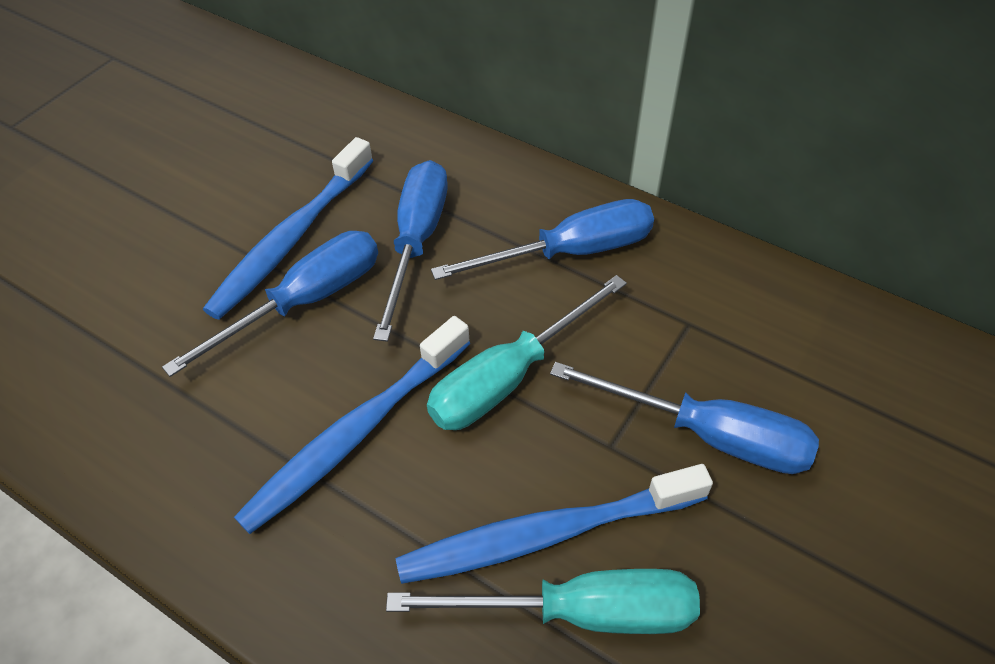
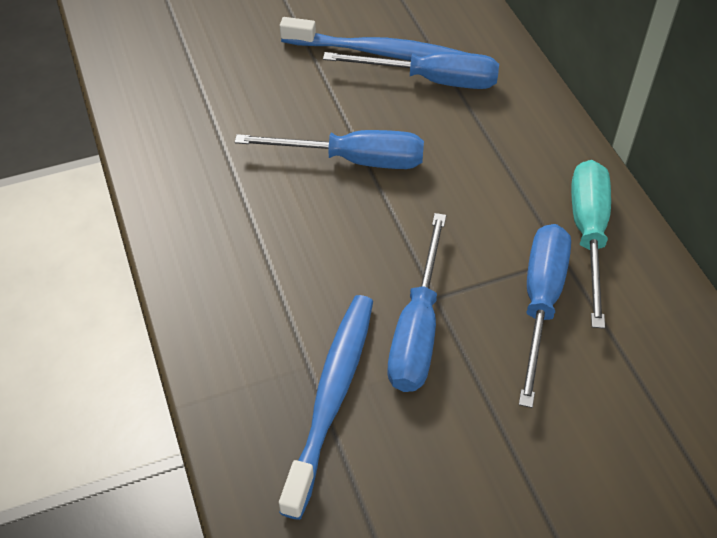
blue toothbrush: [203,137,373,320] [234,316,470,534] [395,464,713,584] = 3 -> [279,295,373,520] [280,17,467,61] = 2
turquoise screwdriver: [386,569,700,634] [427,275,627,430] = 2 -> [571,160,611,329] = 1

